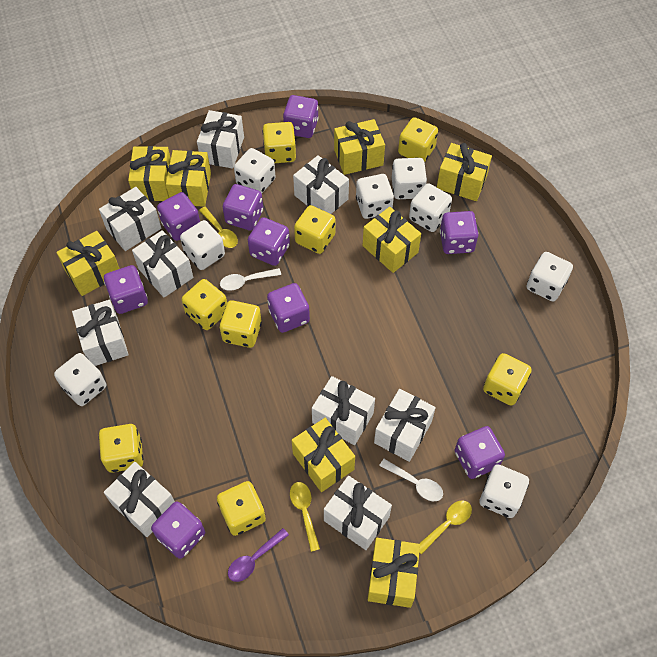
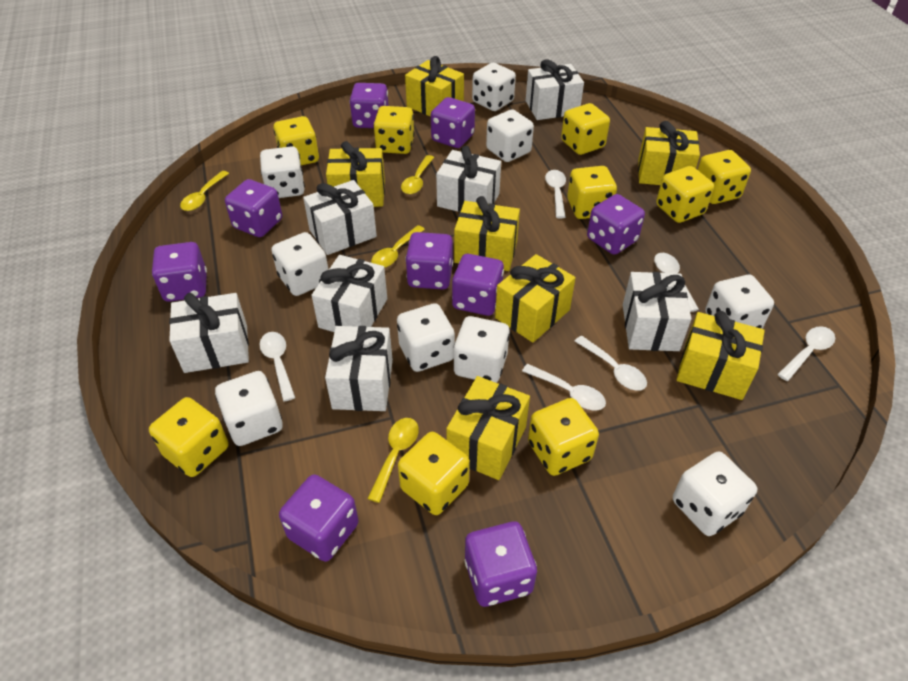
purple spoon: [228,528,289,582] = 1 -> none = 0
white dice: [54,353,106,406] [180,220,225,270] [234,148,276,193] [356,174,394,219] [392,158,427,199] [409,183,452,232] [479,464,529,518] [527,252,573,302] = 8 -> [215,371,283,446] [260,146,305,198] [271,232,328,296] [397,303,455,372] [453,316,510,383] [472,63,516,111] [486,109,534,162] [673,451,757,536] [705,275,774,329] = 9
white gift: [72,300,129,366] [99,187,161,251] [104,462,175,537] [132,230,193,297] [197,110,244,169] [293,155,349,214] [312,376,375,445] [324,475,392,550] [374,389,436,462] = 9 -> [169,293,249,373] [303,180,377,255] [312,255,387,332] [325,326,393,411] [436,146,501,212] [526,59,584,120] [623,272,692,351] = 7
white spoon: [220,268,281,291] [379,459,443,501] = 2 -> [259,332,295,402] [522,364,606,410] [545,170,566,218] [575,336,647,391] [654,253,699,312] [778,326,835,381] = 6
yellow dice: [99,424,143,473] [182,279,227,330] [217,481,266,536] [220,300,262,348] [262,122,296,163] [294,205,336,254] [398,117,438,162] [483,353,532,406] = 8 -> [149,397,229,477] [274,116,319,165] [374,106,415,154] [398,432,470,515] [528,398,599,476] [561,103,610,155] [567,166,617,219] [656,166,714,223] [697,150,751,204] = 9
yellow gift: [56,231,120,296] [128,146,171,201] [166,150,211,207] [292,418,355,492] [334,119,385,175] [363,207,421,273] [368,538,420,608] [437,143,492,201] = 8 -> [326,141,385,207] [405,56,464,117] [446,376,530,480] [454,196,520,271] [495,254,575,342] [638,121,700,185] [677,311,765,400] = 7
yellow spoon: [199,207,238,248] [290,482,320,552] [419,500,472,554] = 3 -> [180,171,229,211] [367,418,419,503] [371,225,425,268] [401,155,434,194] = 4

